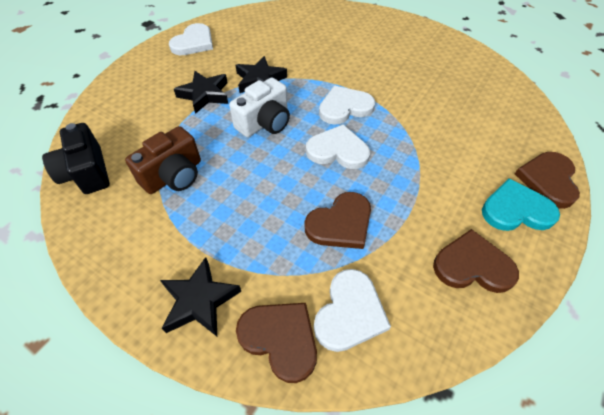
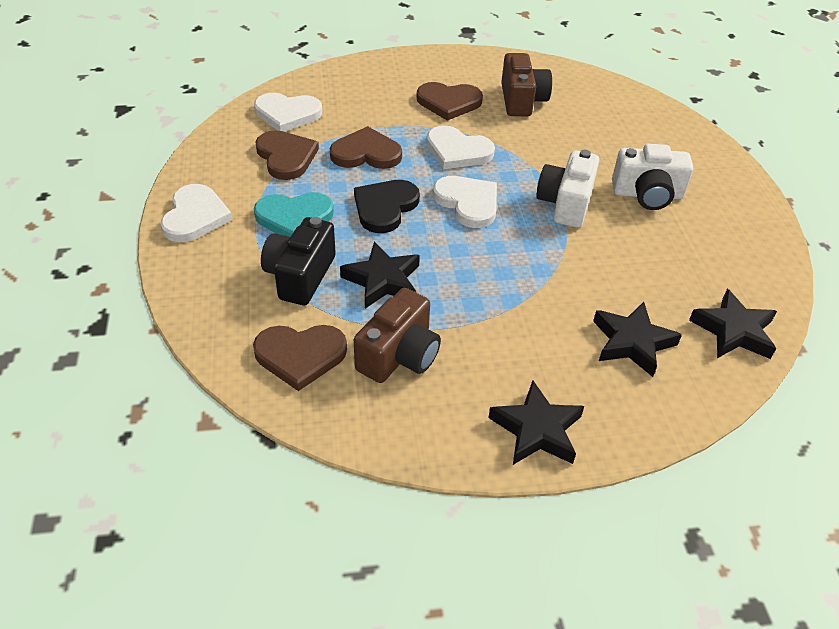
black heart: none = 0 -> [354,180,420,233] = 1
black star: [160,257,241,336] [174,71,228,114] [236,56,287,93] = 3 -> [340,242,420,309] [488,380,584,465] [593,302,682,377] [689,289,777,359] = 4
brown camera: [125,126,201,194] = 1 -> [354,288,441,383] [501,53,552,116] = 2
white camera: [229,77,290,137] = 1 -> [536,150,599,228] [612,144,693,210] = 2

